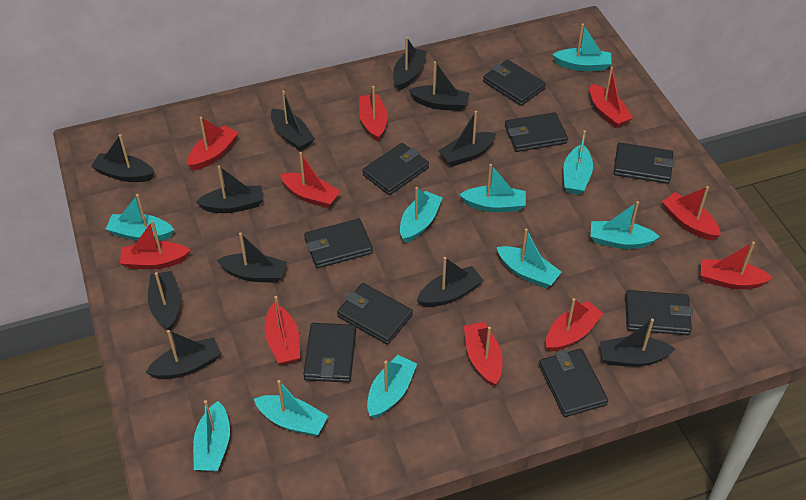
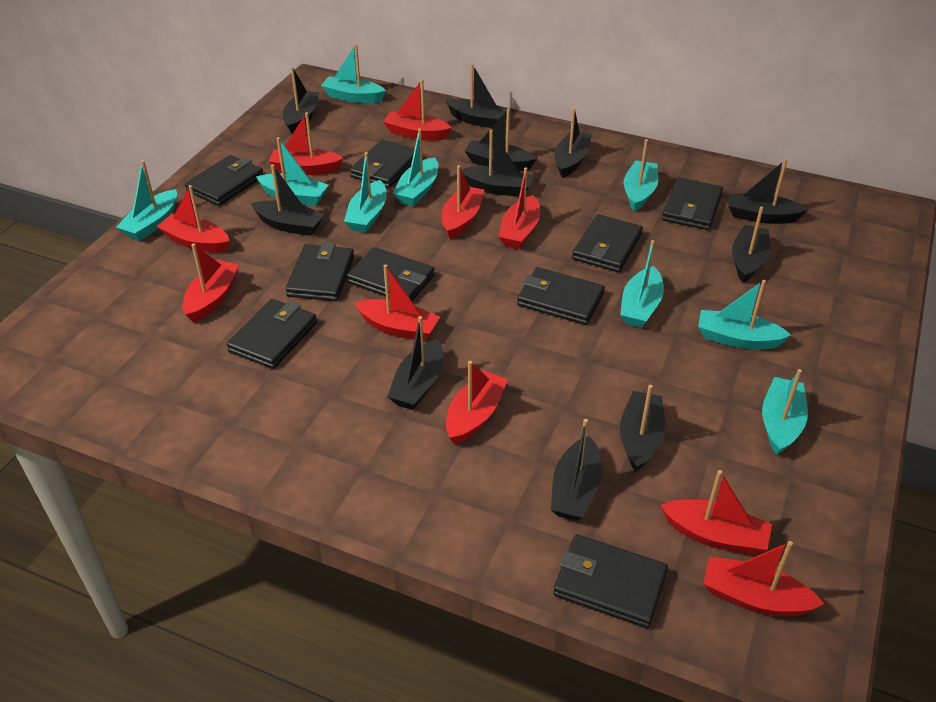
turquoise boat: [106,194,174,241] [193,400,230,471] [254,380,328,436] [367,355,417,418] [400,187,442,243] [459,164,526,212] [497,229,561,288] [552,24,612,71] [563,130,593,195] [591,201,660,249] = 10 -> [116,160,177,241] [256,137,329,206] [321,44,386,103] [344,152,387,233] [393,128,438,206] [620,240,664,328] [624,139,658,211] [698,280,791,349] [762,369,808,455] = 9

